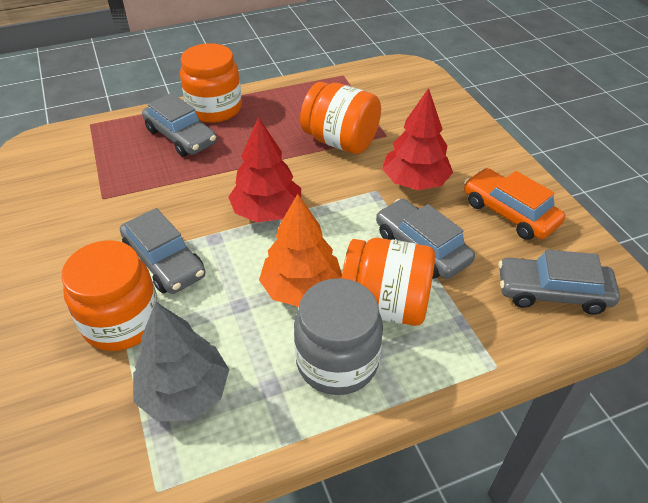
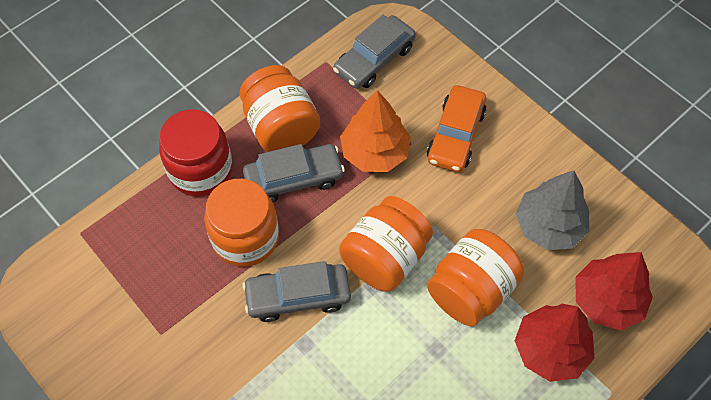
grey car: [120,208,205,294] [142,93,217,157] [376,199,475,279] [498,249,620,315] = 4 -> [242,261,351,322] [243,144,345,202] [333,15,416,89] = 3
grey jar: [294,278,383,395] = 1 -> none = 0
red jar: none = 0 -> [159,109,233,197] = 1

